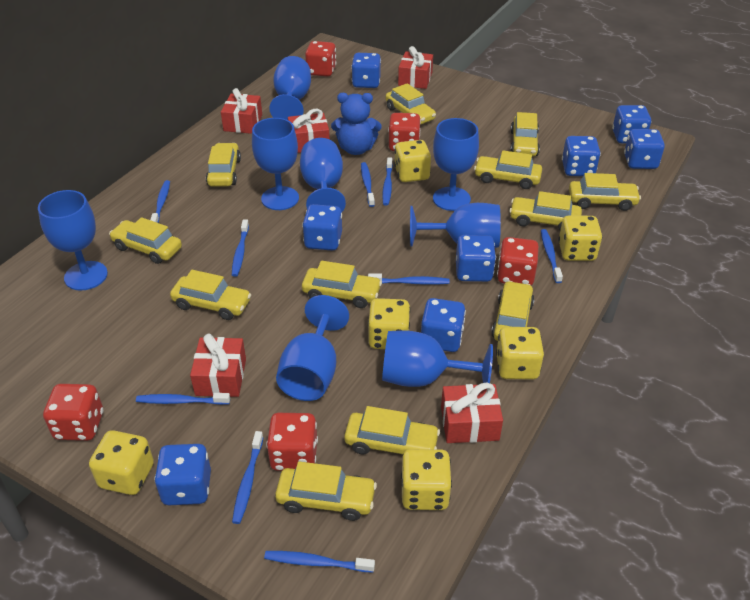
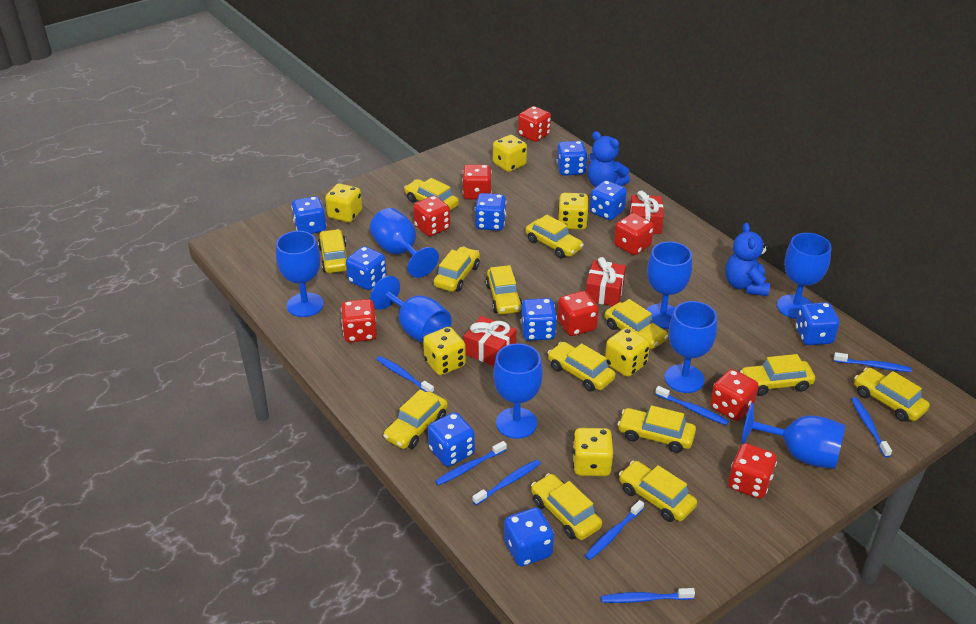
blue dice: [154,444,211,505] [302,204,342,251] [351,53,381,88] [421,298,466,352] [456,235,496,282] [562,136,601,176] [612,105,651,143] [624,129,665,169] = 8 -> [291,196,326,234] [346,246,387,290] [428,412,475,467] [475,193,507,231] [504,507,554,566] [521,298,557,341] [557,141,588,176] [590,180,627,220] [796,302,840,345] = 9
blue teddy bear: [331,93,381,155] = 1 -> [588,131,630,187] [725,223,770,296] = 2
blue toothbrush: [136,393,230,405] [150,180,170,223] [232,219,249,277] [232,431,264,524] [264,551,375,573] [361,162,375,207] [368,273,450,285] [382,157,393,206] [541,229,563,283] = 9 -> [377,356,434,393] [435,441,507,486] [472,460,541,505] [585,500,644,560] [601,588,695,603] [655,386,729,425] [834,352,912,372] [851,397,892,458] = 8
red dice: [43,384,104,441] [266,413,318,471] [305,41,336,77] [388,113,421,151] [497,237,539,285] = 5 -> [341,299,377,342] [413,196,450,236] [462,164,492,200] [518,106,551,142] [558,291,598,336] [614,213,654,255] [710,369,759,421] [728,443,777,499] = 8
red gift: [190,334,246,397] [221,88,262,134] [288,109,330,153] [398,46,433,89] [441,382,503,443] = 5 -> [464,316,516,366] [586,257,626,306] [629,191,664,234] = 3
yellow car: [109,217,182,264] [170,270,251,320] [206,143,241,186] [275,461,377,521] [302,261,382,308] [344,406,440,454] [385,83,436,125] [474,150,542,189] [491,281,535,341] [509,191,582,230] [510,112,540,156] [569,173,641,211] = 12 -> [318,229,348,273] [383,389,448,449] [404,178,459,211] [434,246,480,292] [486,265,522,314] [525,215,584,258] [531,473,602,540] [548,342,616,392] [604,299,669,349] [618,405,696,453] [619,461,697,522] [740,354,815,396] [854,368,930,422] = 13

